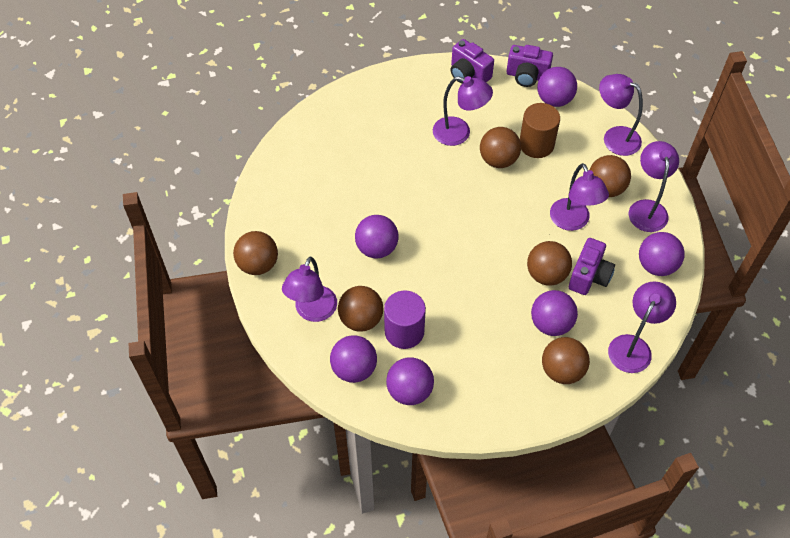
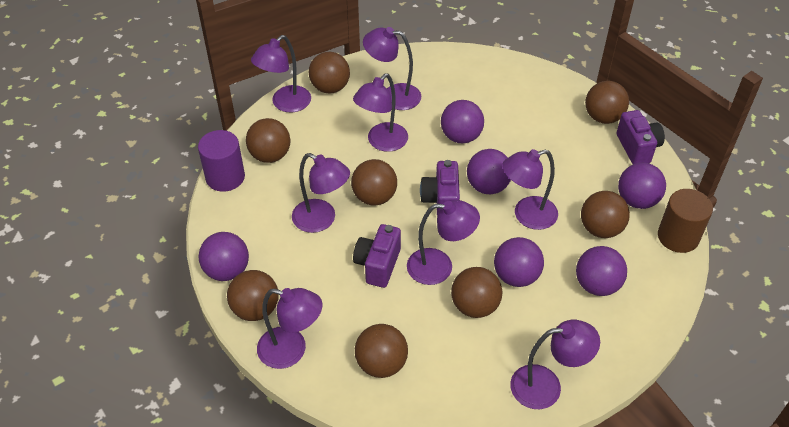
brown ball: [233,231,278,275] [338,286,383,332] [480,127,521,168] [527,241,572,286] [542,337,590,384] [589,155,631,197] = 6 -> [227,270,279,321] [246,118,290,163] [309,52,350,93] [351,159,397,206] [355,324,408,378] [451,267,503,318] [581,191,630,238] [585,81,629,124] = 8
purple lamp: [282,256,337,322] [433,76,493,146] [550,163,609,231] [599,74,643,156] [608,281,676,373] [629,141,679,232] = 6 -> [251,35,311,112] [257,288,323,369] [292,153,350,233] [353,73,408,152] [363,27,421,110] [407,200,480,285] [502,149,558,230] [510,320,600,409] = 8

